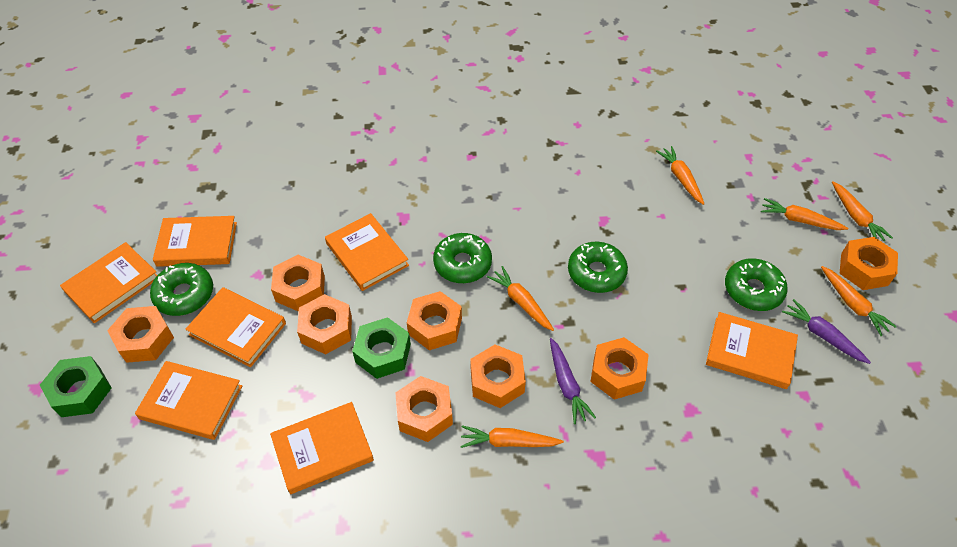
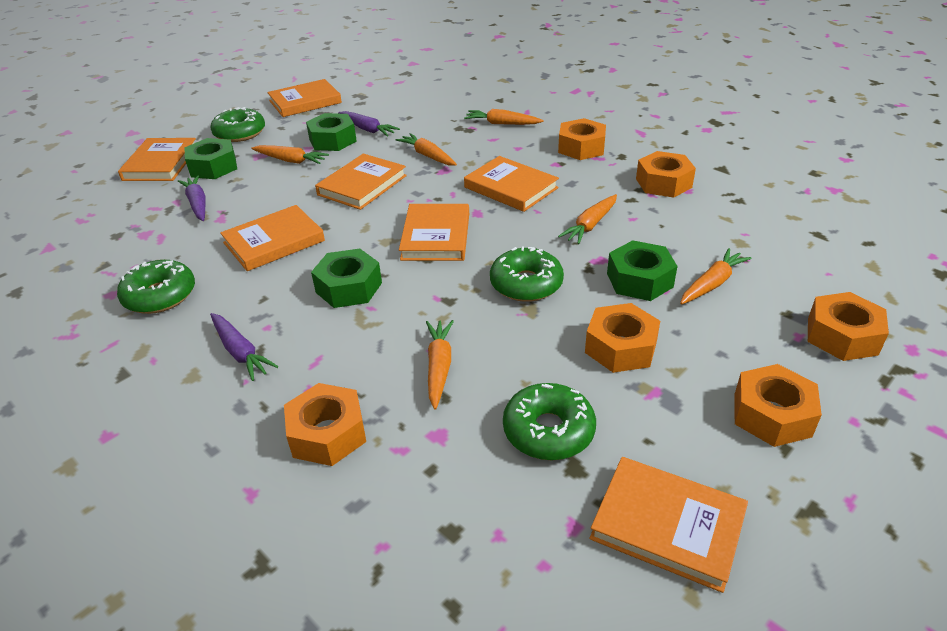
green nut: [40,356,112,417] [352,317,411,379] = 2 -> [184,138,237,179] [306,113,357,151] [311,249,382,308] [607,240,677,301] = 4
orange nut: [107,306,174,363] [271,255,325,312] [297,294,352,354] [395,376,453,442] [407,291,462,350] [470,344,526,408] [590,337,649,400] [839,237,898,290] = 8 -> [284,383,366,466] [558,118,606,160] [585,303,660,373] [636,151,696,198] [734,364,822,447] [808,292,889,361] = 6
purple carrot: [550,338,596,424] [782,299,871,364] = 2 -> [178,175,205,221] [210,313,279,381] [338,111,400,136] = 3

